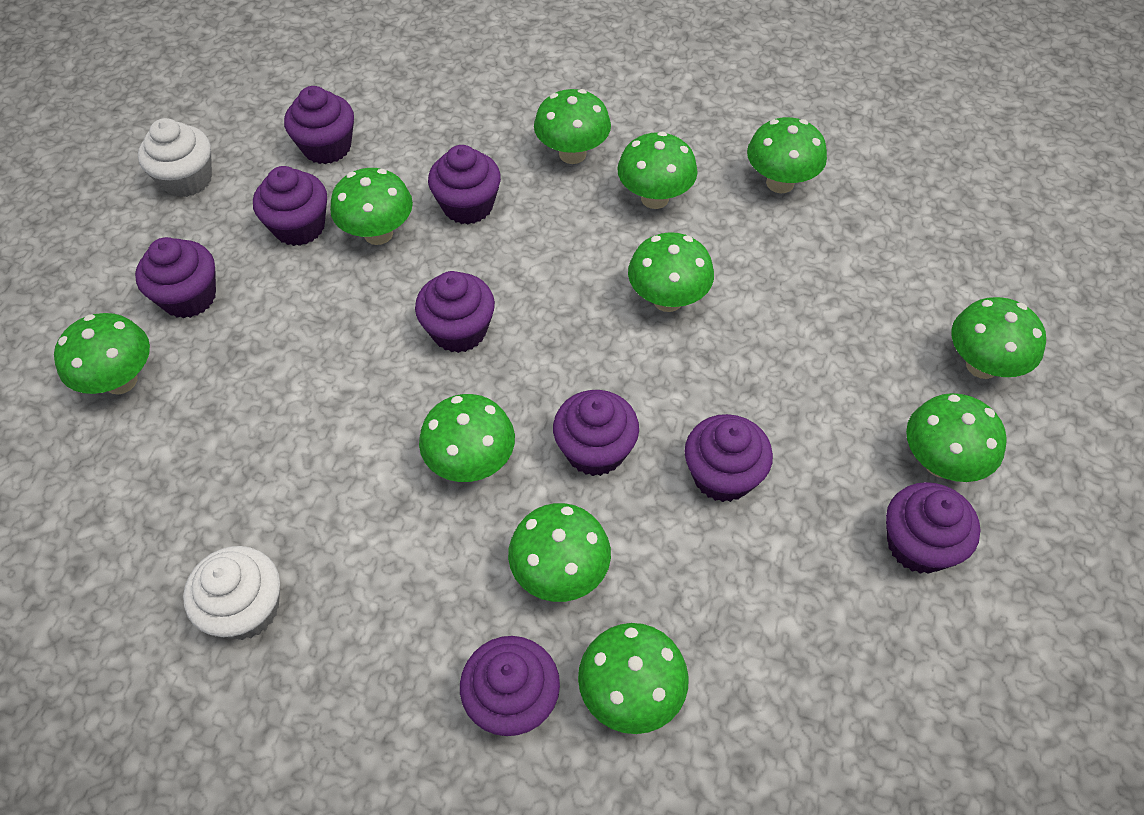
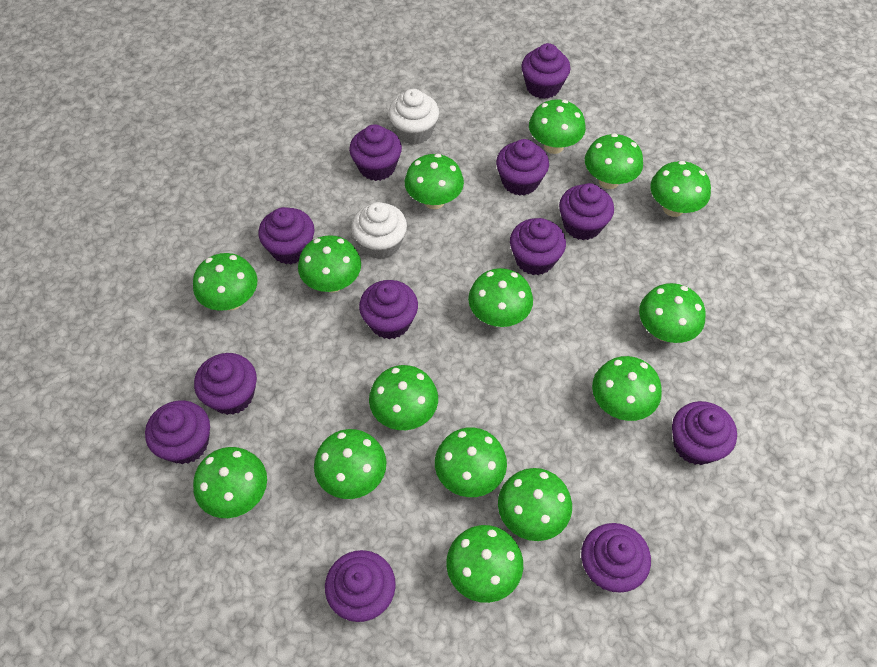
green mushroom: [54,313,150,395] [330,168,413,245] [419,394,515,482] [508,503,611,602] [534,89,611,164] [578,623,689,734] [617,132,698,209] [628,232,714,312] [747,117,827,193] [906,393,1007,482] [951,297,1046,379] = 11 -> [193,253,257,311] [193,447,267,518] [298,235,361,293] [314,429,386,499] [369,365,438,430] [405,154,464,209] [435,427,507,497] [446,525,523,603] [468,268,533,327] [498,468,572,541] [529,99,586,154] [585,134,643,189] [592,356,662,421] [639,283,705,343] [650,161,711,217] = 15
purple cupcake: [135,237,216,318] [253,166,327,246] [284,86,354,164] [415,271,495,353] [428,145,501,224] [460,636,560,736] [553,390,639,476] [685,414,773,502] [886,482,980,574] = 9 -> [145,400,210,464] [194,353,257,415] [259,207,314,264] [325,550,396,622] [349,124,402,181] [359,280,418,339] [496,139,549,196] [510,218,566,275] [521,43,571,99] [559,183,614,240] [581,523,651,593] [672,401,737,465] = 12

